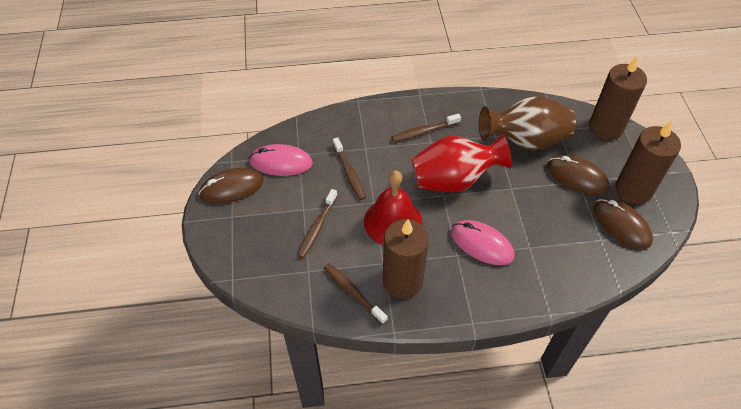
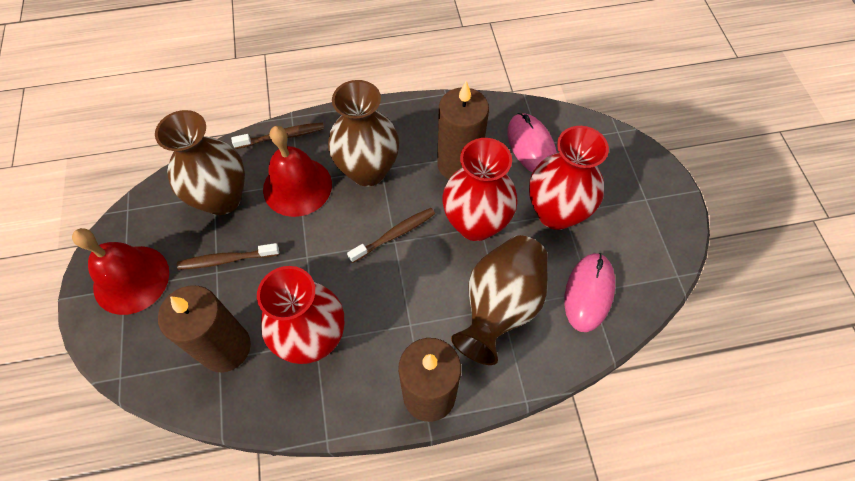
brown mouse: [198,168,264,204] [547,155,609,195] [593,198,653,249] = 3 -> none = 0
brown toothbrush: [297,189,338,258] [324,263,388,325] [333,137,366,200] [391,113,461,142] = 4 -> [177,243,279,270] [231,123,324,149] [347,208,435,263] = 3
brown vase: [479,96,576,150] = 1 -> [155,110,245,215] [328,80,399,186] [451,235,548,365] = 3
red bell: [364,170,423,245] = 1 -> [72,228,169,315] [263,126,332,217] = 2
red vase: [412,134,512,193] = 1 -> [257,266,344,364] [442,138,518,241] [529,126,609,230] = 3

